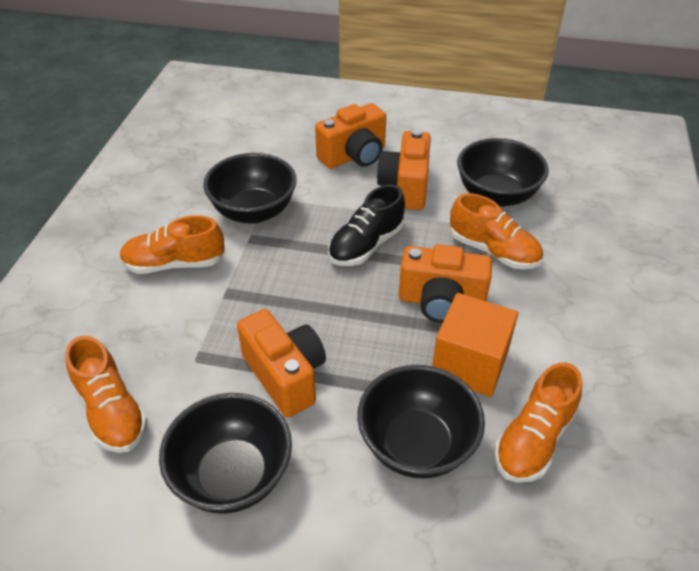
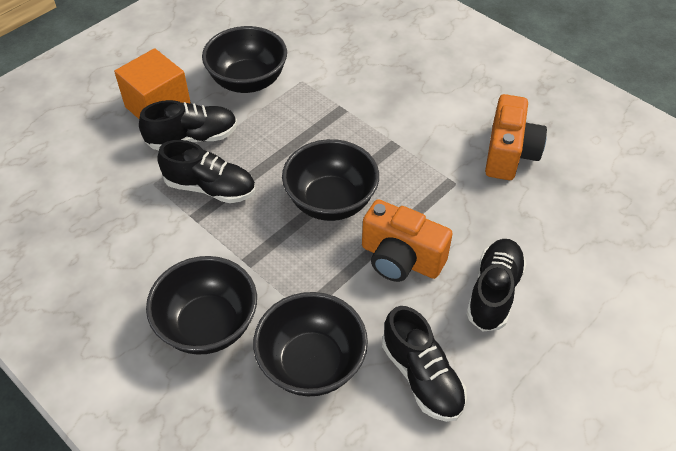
black shoe: [328,185,405,266] = 1 -> [139,100,237,151] [157,140,255,203] [382,306,467,422] [467,239,526,331] = 4
orange camera: [237,309,326,417] [315,103,386,169] [377,129,431,210] [399,244,492,323] = 4 -> [362,199,453,282] [485,94,547,180] = 2
orange shoe: [65,336,148,453] [120,215,225,274] [450,193,543,269] [495,362,582,482] = 4 -> none = 0

